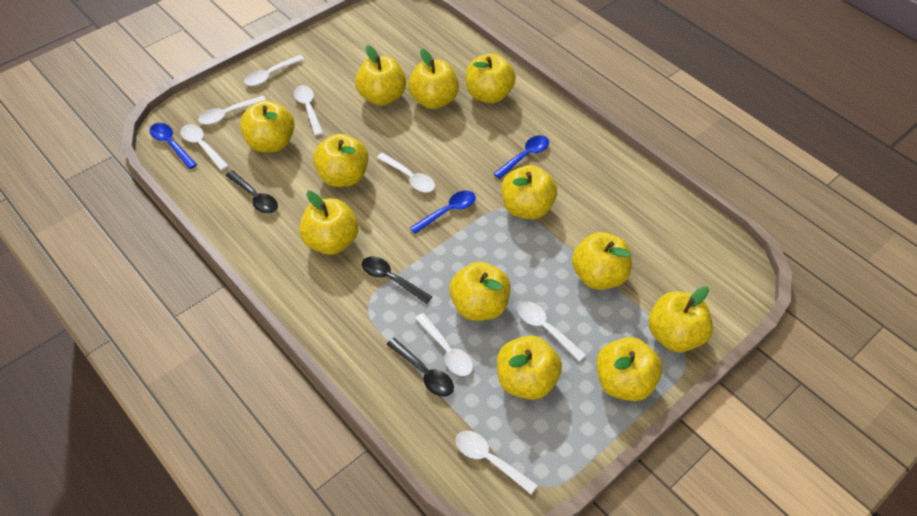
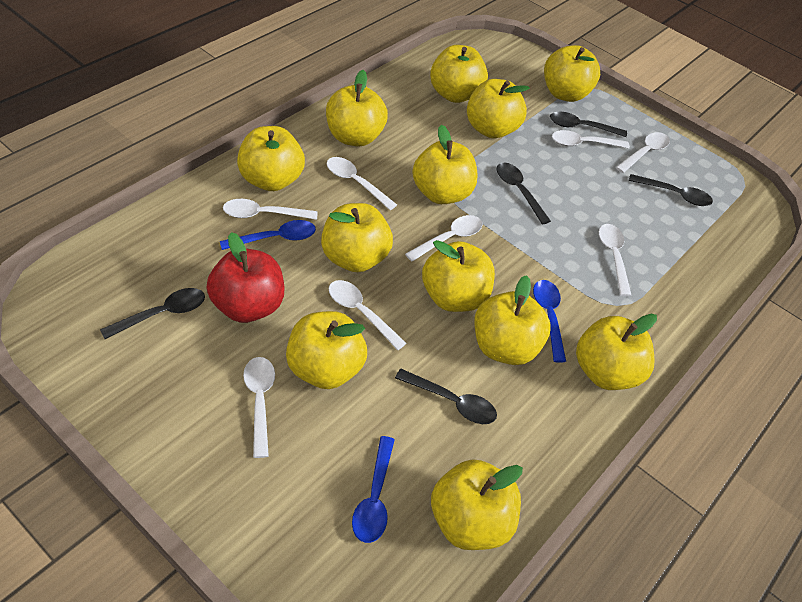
black spoon: [225,170,278,214] [362,256,432,304] [387,338,454,397] = 3 -> [100,288,205,339] [395,369,497,424] [496,163,551,225] [550,112,627,137] [628,174,713,206] = 5
red apple: none = 0 -> [206,232,284,323] = 1

